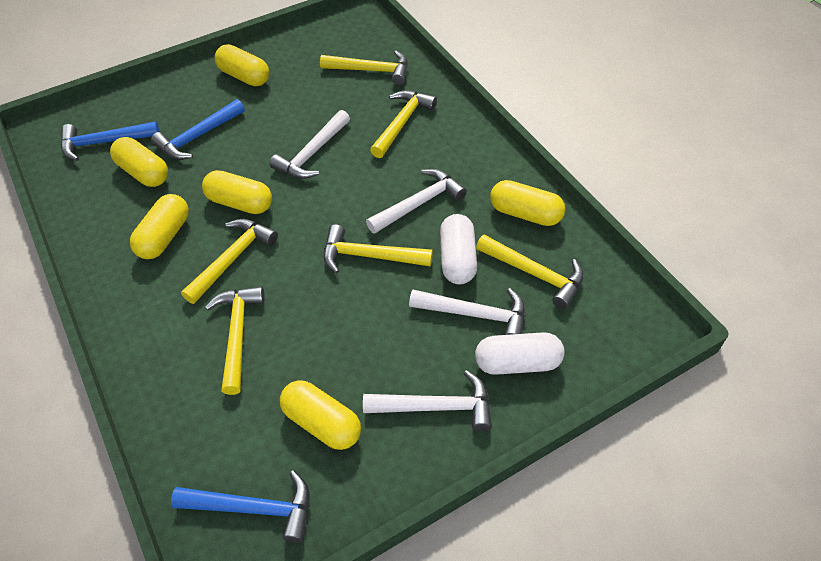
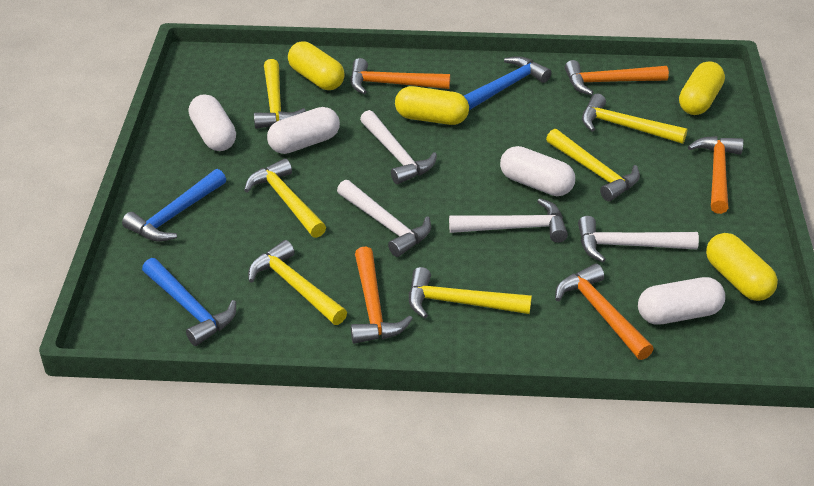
orange hammer: none = 0 -> [350,58,450,94] [351,246,413,344] [555,264,654,360] [565,60,669,95] [688,136,744,214] = 5
white capsule: [440,214,477,284] [475,332,565,375] = 2 -> [189,94,236,151] [267,107,340,154] [500,146,575,196] [638,277,725,324] = 4
yellow capsule: [110,137,168,187] [130,194,189,259] [202,170,272,214] [215,44,269,86] [280,380,361,450] [490,180,565,226] = 6 -> [288,41,345,90] [395,86,469,125] [679,61,725,115] [706,233,778,301] = 4

